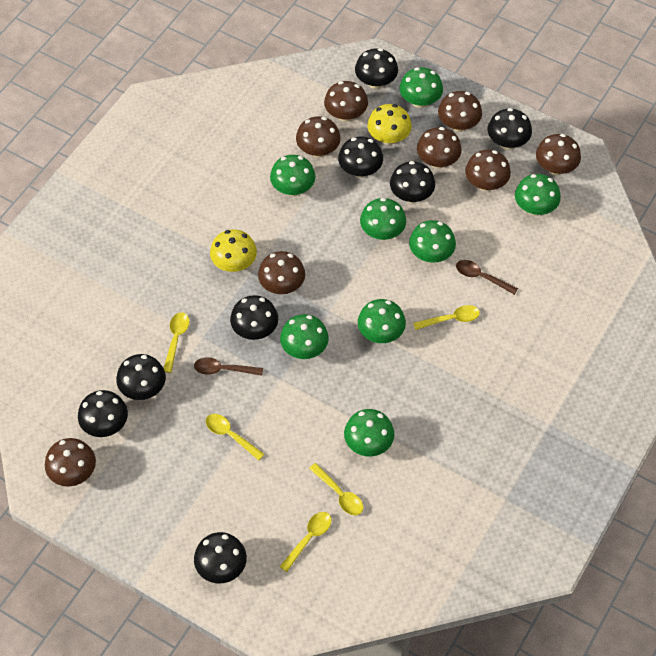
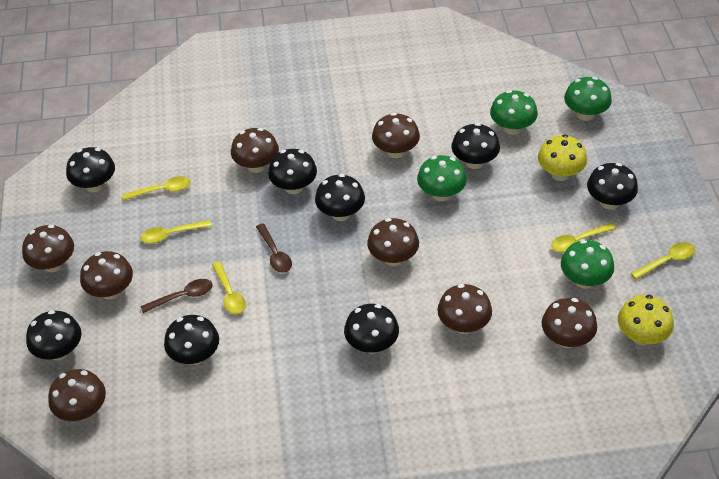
green mushroom: [270,155,315,196] [280,314,329,359] [344,409,394,456] [358,299,406,343] [360,198,406,240] [399,67,443,108] [409,220,456,263] [515,174,561,216] = 8 -> [417,155,467,201] [490,90,538,135] [561,240,614,289] [564,77,612,121] = 4

